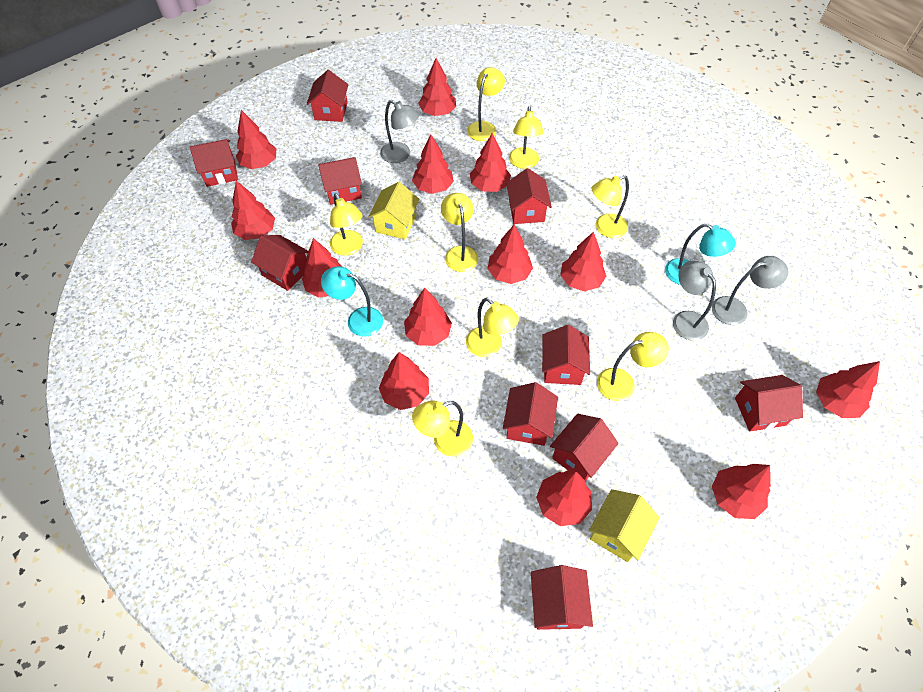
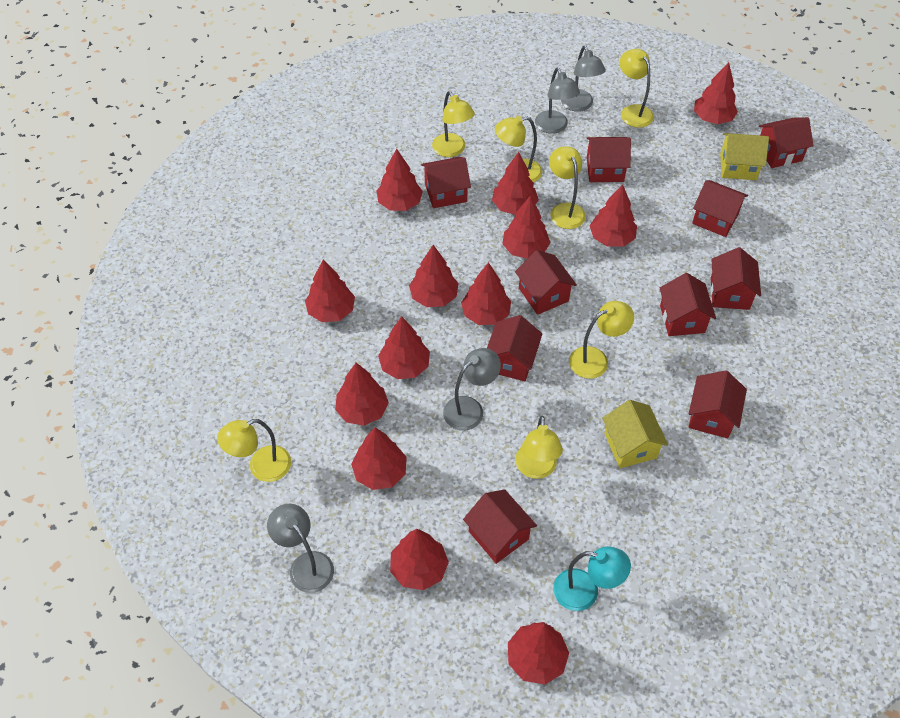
grey lamp: [380,100,419,163] [673,260,716,341] [712,256,789,325] = 3 -> [267,504,334,593] [443,348,501,431] [535,68,580,134] [561,46,606,112] = 4
turquoise lamp: [321,266,383,337] [665,223,736,285] = 2 -> [553,546,631,611] = 1
yellow lamp: [330,193,363,256] [412,400,473,457] [441,193,479,272] [466,297,519,357] [467,67,505,141] [509,106,544,169] [592,175,629,238] [597,332,669,401] = 8 -> [217,419,291,482] [432,91,475,157] [495,116,542,183] [515,416,563,479] [549,146,586,229] [569,301,634,379] [620,49,654,128] = 7

